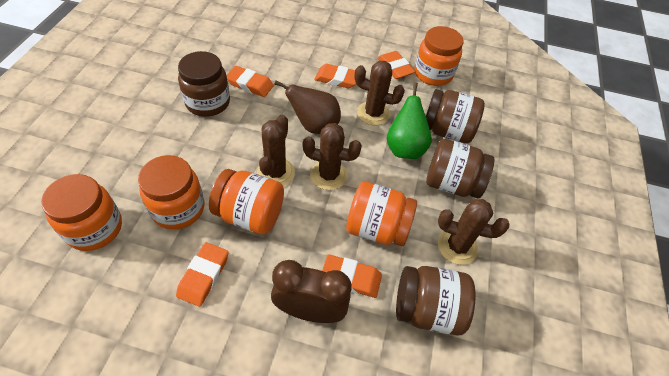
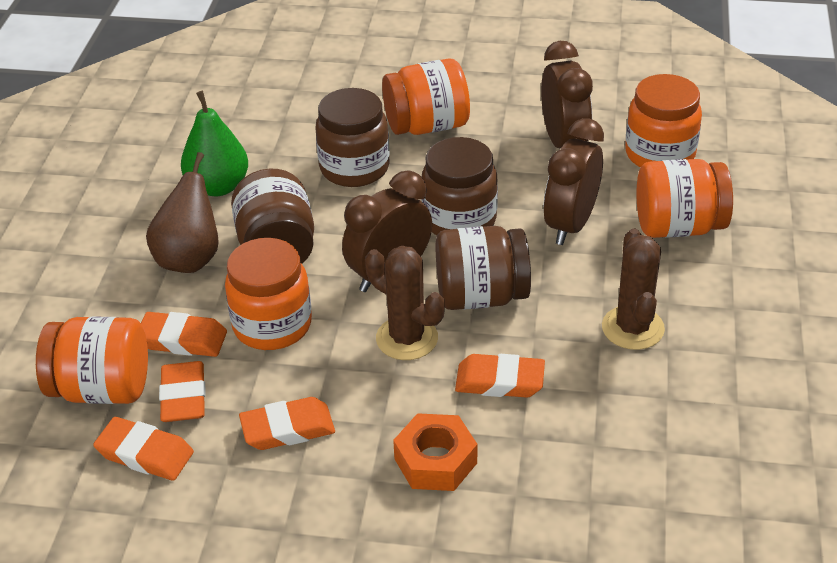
brown cactus: [257,115,295,186] [303,123,362,190] [355,61,405,125] [438,199,509,265] = 4 -> [365,246,445,360] [602,228,665,350] = 2
brown clock: [271,260,352,323] = 1 -> [342,171,432,292] [541,41,593,149] [544,118,604,245] = 3
orange nut: none = 0 -> [393,413,477,491] = 1

